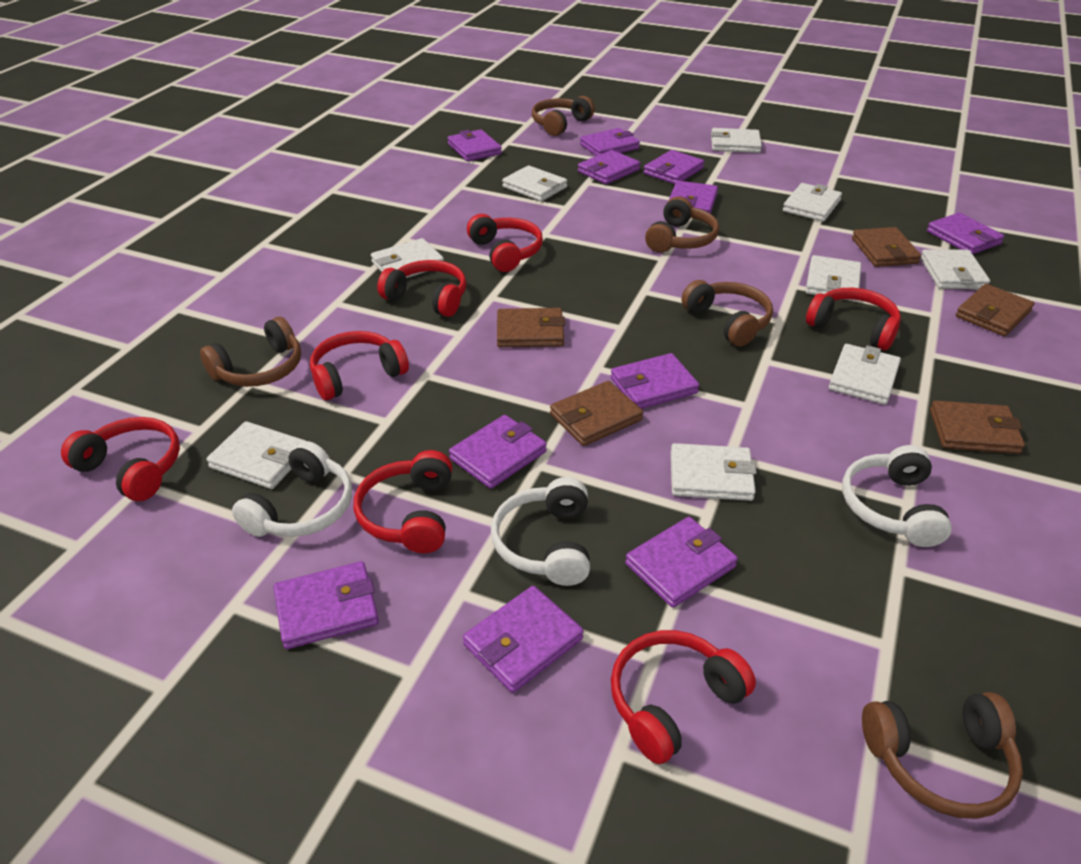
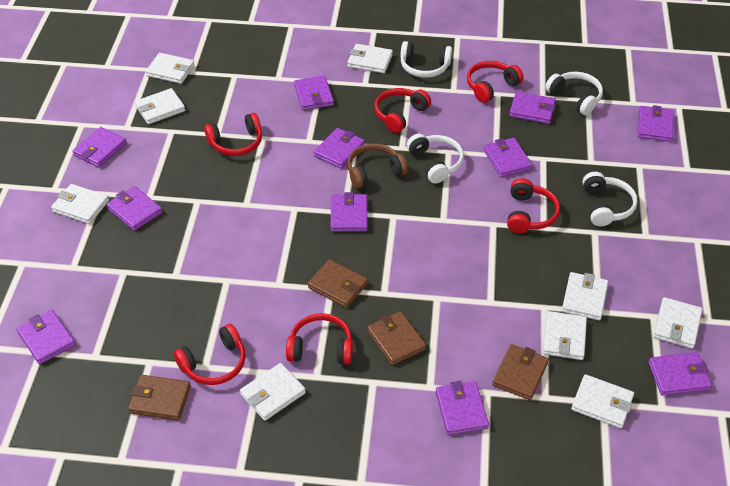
brown headphones: [200,317,301,387] [532,96,595,136] [645,196,719,253] [682,280,773,346] [862,692,1023,819] = 5 -> [347,143,408,189] = 1
brown wallet: [497,308,565,347] [550,381,643,446] [852,227,921,267] [930,400,1025,454] [956,284,1035,336] = 5 -> [128,375,191,421] [308,259,368,308] [367,311,426,365] [492,344,549,400] = 4
red headphones: [61,417,180,501] [310,331,409,400] [354,450,452,553] [377,260,466,317] [467,214,543,272] [611,630,756,764] [806,288,901,350] = 7 -> [174,324,246,385] [204,113,262,156] [286,313,353,365] [374,88,431,133] [467,61,524,103] [507,178,560,233] = 6
white headphones: [232,441,352,537] [491,477,590,586] [842,445,952,547] = 3 -> [400,41,452,78] [407,134,464,184] [545,72,603,115] [582,172,638,226] = 4

